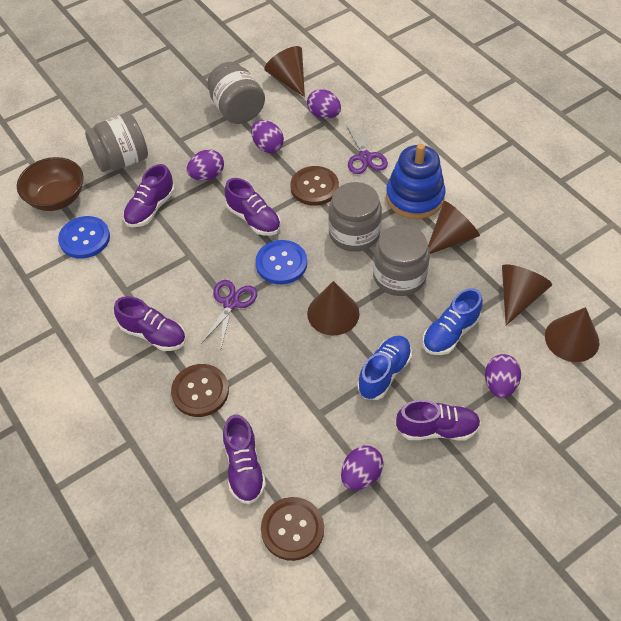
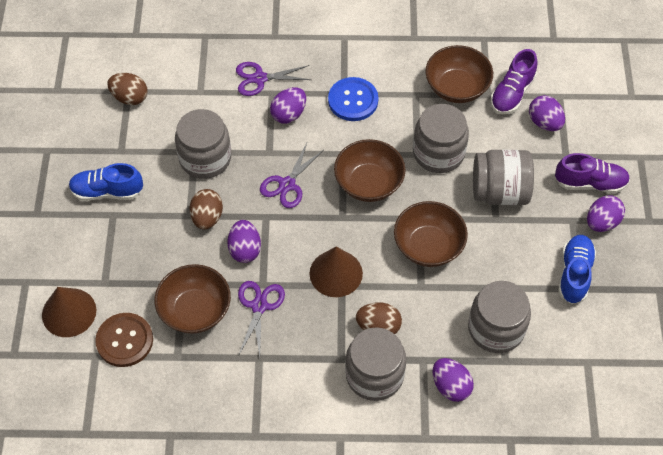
blue button: [58,216,110,259] [255,240,307,284] = 2 -> [328,77,378,121] = 1
blue stacking toy: [386,144,446,219] = 1 -> none = 0
brown bowl: [17,157,84,211] = 1 -> [155,264,231,334] [334,139,406,202] [394,201,468,267] [425,45,493,103] = 4
brown button: [171,364,229,417] [261,497,324,561] [290,166,339,206] = 3 -> [95,313,153,367] = 1
brown cone: [264,46,305,97] [307,281,360,335] [428,201,480,254] [502,264,552,326] [545,307,599,362] = 5 -> [42,287,96,337] [310,247,363,297] = 2
brown egg: none = 0 -> [107,73,147,105] [190,189,223,230] [356,302,402,334] = 3
grey jar: [85,113,148,172] [207,62,265,124] [328,182,382,252] [373,225,430,296] = 4 -> [175,109,231,179] [345,327,406,401] [413,104,469,173] [468,281,531,353] [473,150,534,205] = 5
purple scissors: [201,280,257,348] [346,125,388,174] = 2 -> [236,62,311,96] [238,281,285,356] [260,143,323,208] = 3
purple shoe: [114,296,186,351] [123,164,175,227] [223,414,266,504] [225,178,281,236] [396,400,481,441] = 5 -> [490,49,538,114] [555,153,630,193] = 2

